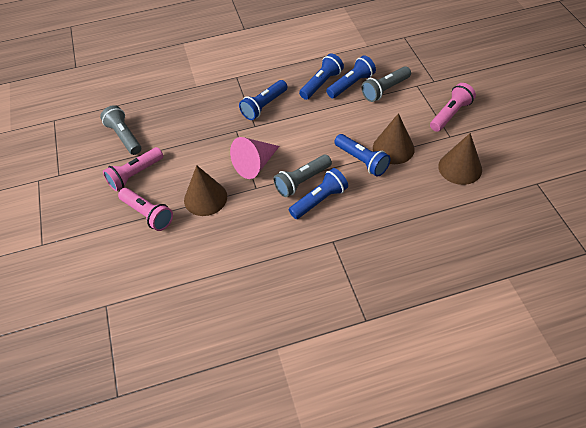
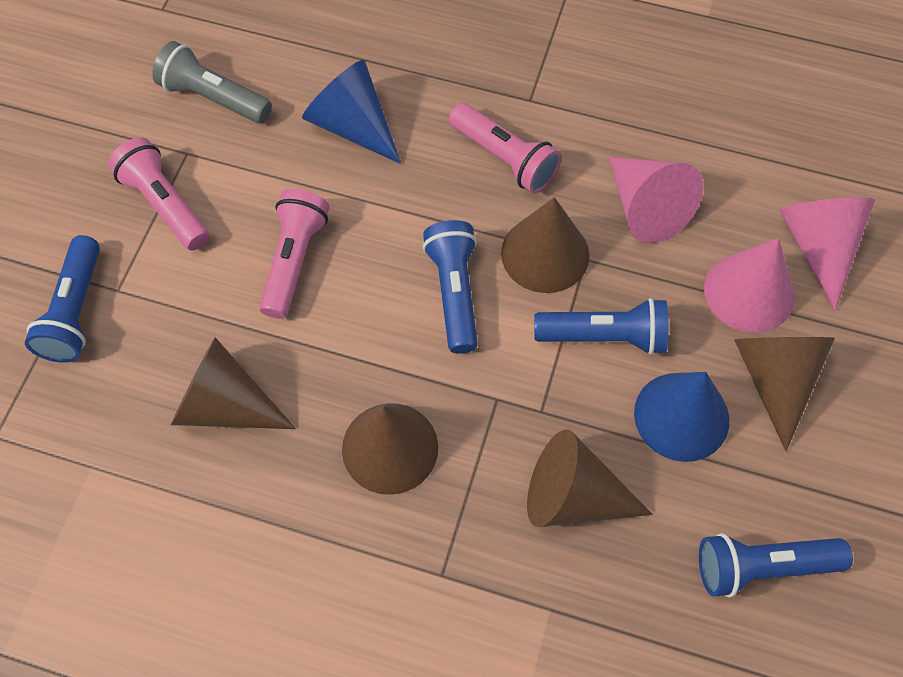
blue cone: none = 0 -> [302,60,401,164] [634,372,729,462] = 2
blue flashlight: [239,80,287,120] [289,168,348,219] [299,53,344,100] [326,55,376,98] [334,134,391,177] = 5 -> [25,235,100,363] [423,220,478,354] [534,298,668,355] [699,533,853,598] = 4
brown cone: [184,165,227,216] [373,113,415,164] [438,133,482,185] = 3 -> [171,337,296,429] [342,403,438,495] [501,197,589,293] [527,429,652,527] [735,337,835,451] = 5
grey flashlight: [100,105,141,155] [274,155,332,197] [361,66,411,102] = 3 -> [152,41,272,124] = 1
pink cone: [230,137,279,179] = 1 -> [609,157,703,243] [704,238,795,333] [780,197,875,310] = 3

